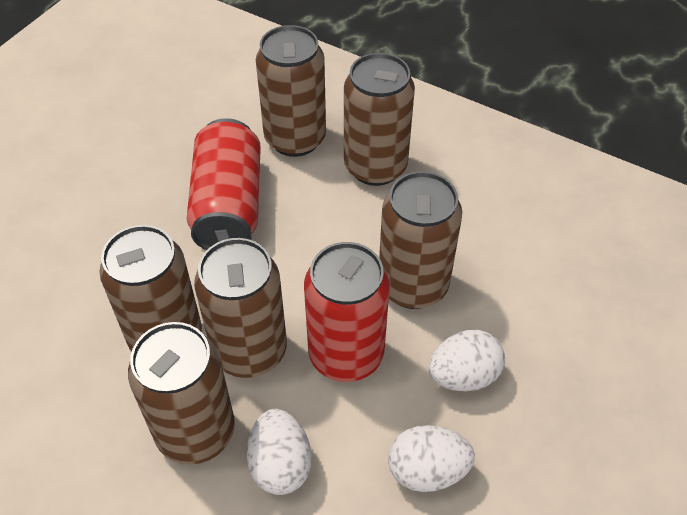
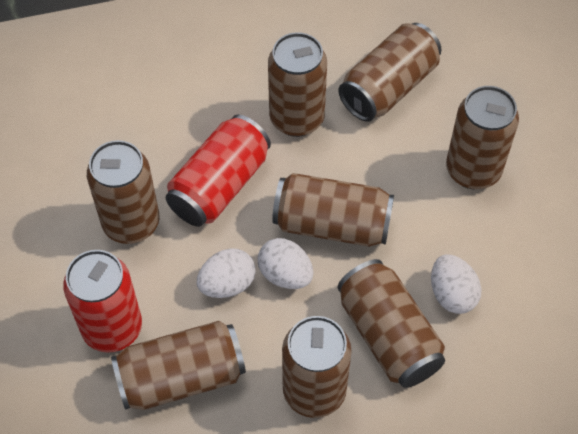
brown can: [100,225,202,352] [128,322,235,465] [194,238,287,378] [256,25,326,157] [344,53,415,186] [379,171,462,309] = 6 -> [87,140,160,244] [111,321,246,410] [268,32,327,137] [272,173,394,247] [282,316,352,418] [338,23,441,122] [338,259,445,388] [446,86,519,189] = 8

